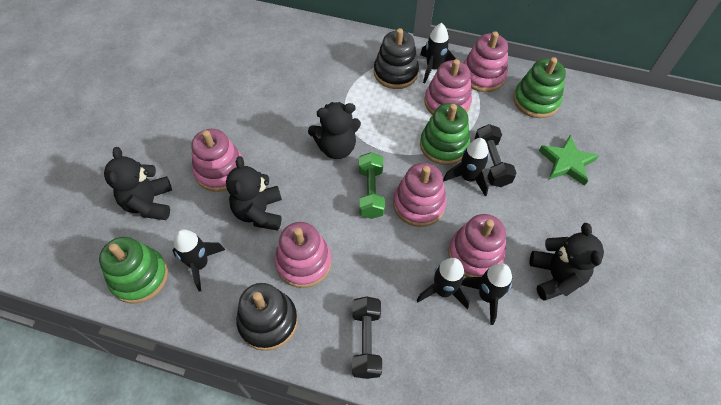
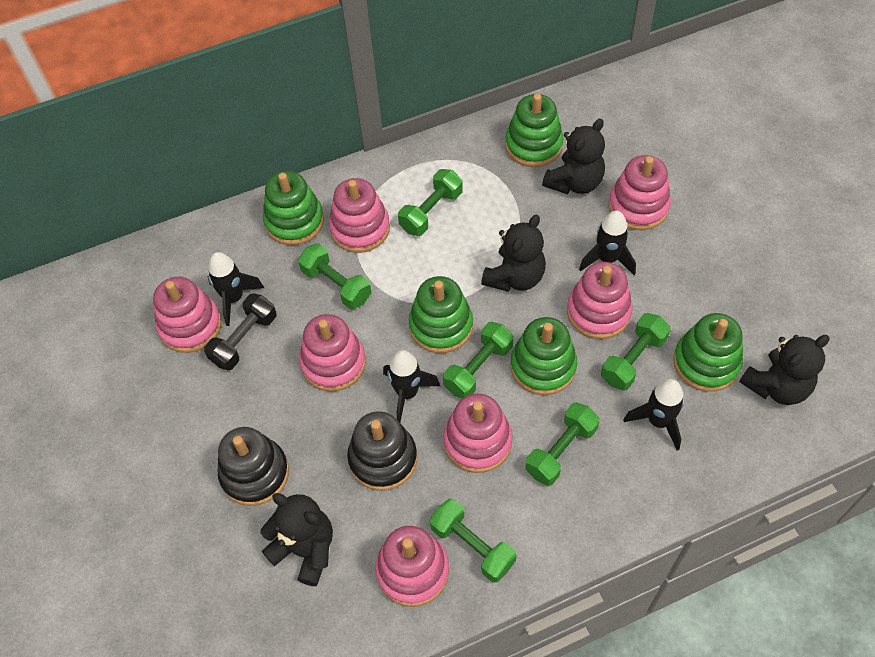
black dumbbell: [352,297,382,379] [475,124,516,187] = 2 -> [204,293,276,370] = 1
black rocket: [172,229,225,292] [417,258,470,309] [420,23,456,83] [443,138,489,196] [461,263,512,325] = 5 -> [208,252,264,326] [383,350,440,422] [579,211,636,275] [624,379,684,450] = 4
green dumbbell: [359,152,385,219] = 1 -> [298,243,371,309] [398,169,463,236] [430,499,517,583] [443,322,513,399] [525,402,600,486] [601,313,671,391] = 6
green stacking toy: [99,237,168,303] [420,103,470,165] [513,57,566,118] = 3 -> [263,171,324,245] [409,276,473,353] [505,94,563,167] [510,317,577,395] [673,313,743,392] = 5
green star: [539,135,599,186] = 1 -> none = 0
pink stacking toy: [191,129,245,192] [275,222,332,288] [393,163,447,227] [424,59,472,115] [448,214,506,277] [464,31,508,92] = 6 -> [153,277,221,353] [299,314,366,392] [329,178,390,253] [375,526,449,607] [443,393,513,473] [567,262,633,339] [609,155,671,230] = 7

